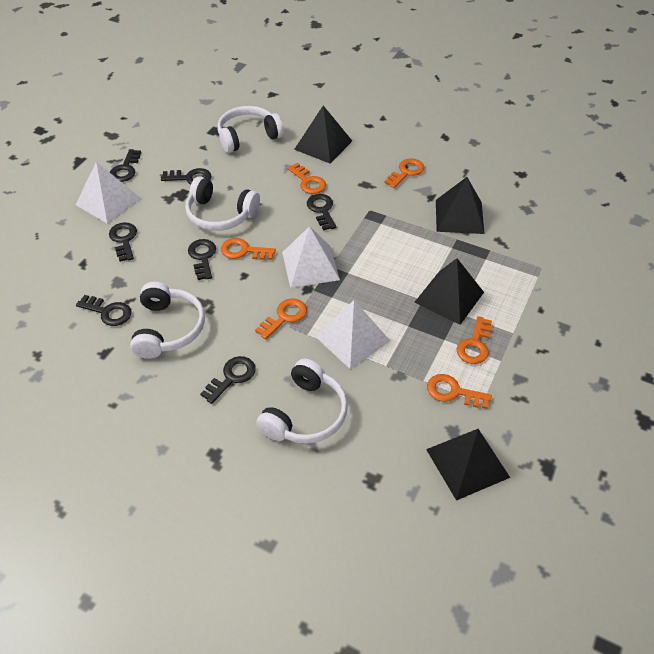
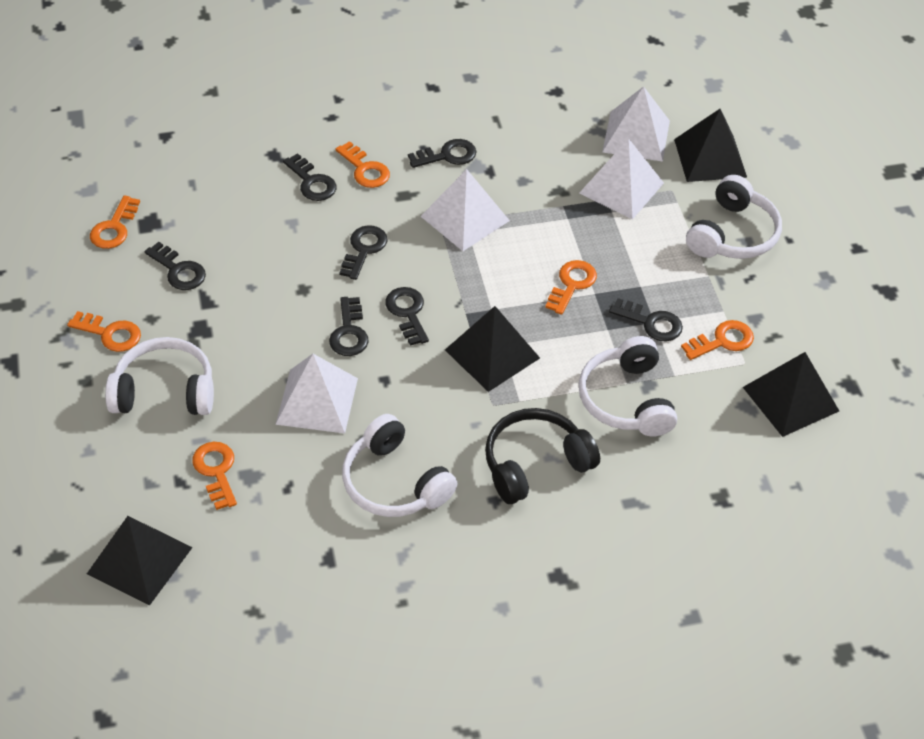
black headphones: none = 0 -> [485,408,600,504] = 1
white pyramid: [76,162,141,224] [282,226,340,288] [315,300,390,369] = 3 -> [275,354,358,434] [421,169,510,251] [579,138,664,220] [602,86,670,162] = 4

